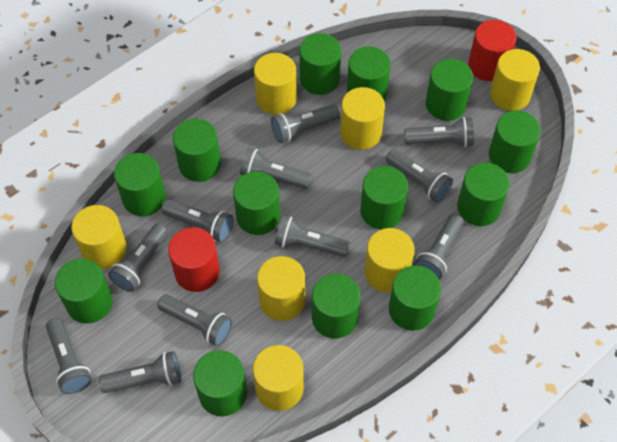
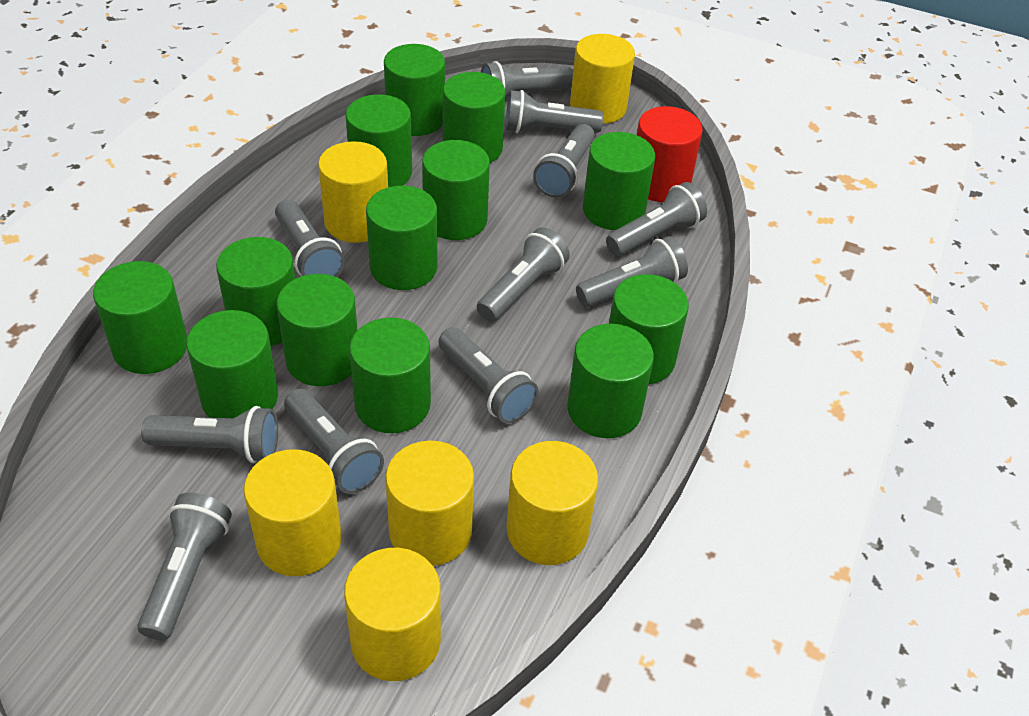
red cylinder: [168,227,220,292] [468,20,517,81] = 2 -> [637,106,703,202] = 1
yellow cylinder: [72,205,127,269] [253,345,304,411] [254,53,297,115] [257,256,306,321] [340,87,385,150] [365,228,415,293] [490,49,540,111] = 7 -> [244,449,341,576] [318,141,388,243] [344,548,441,681] [385,440,474,566] [507,441,598,565] [570,34,635,124] = 6

